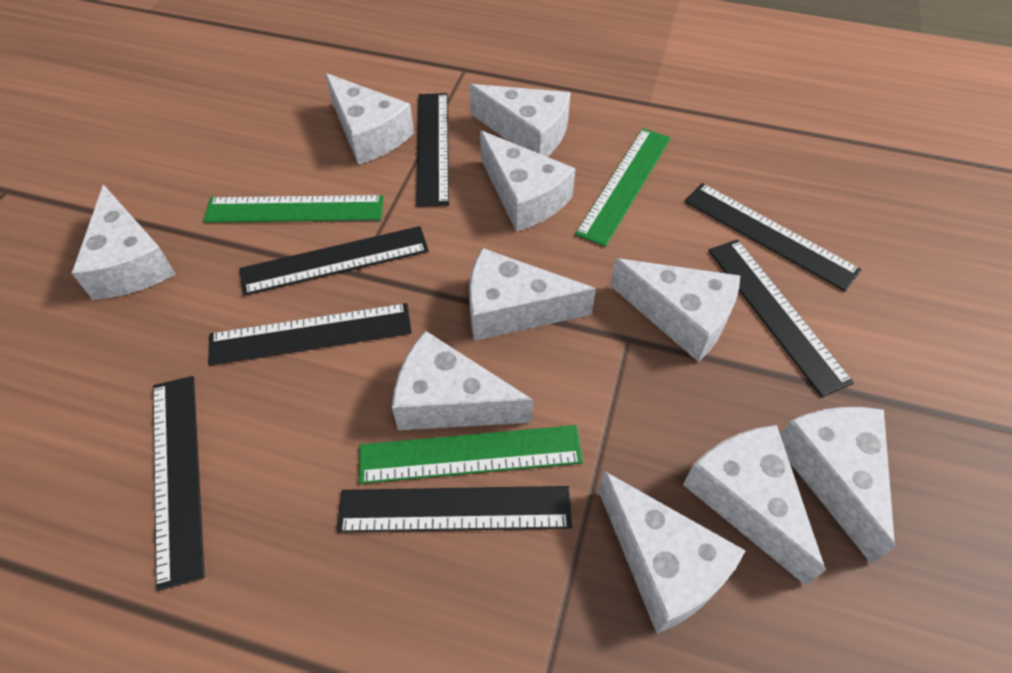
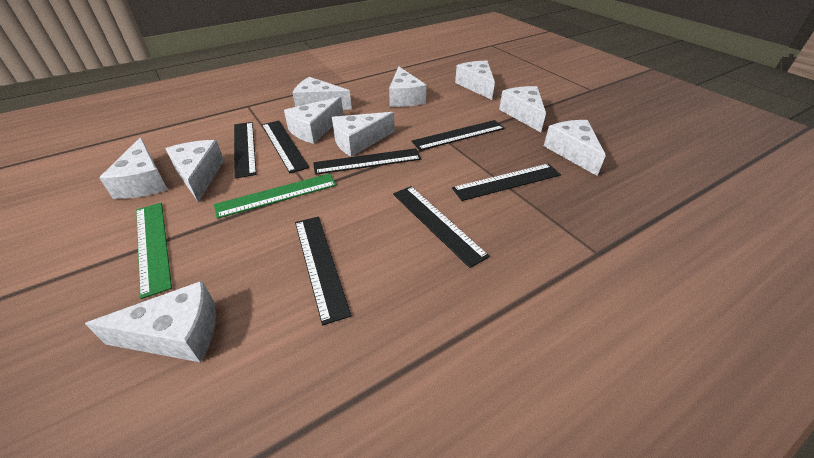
green ruler: [203,195,384,223] [359,425,583,484] [575,128,671,247] = 3 -> [136,203,172,299] [214,173,337,219] = 2

